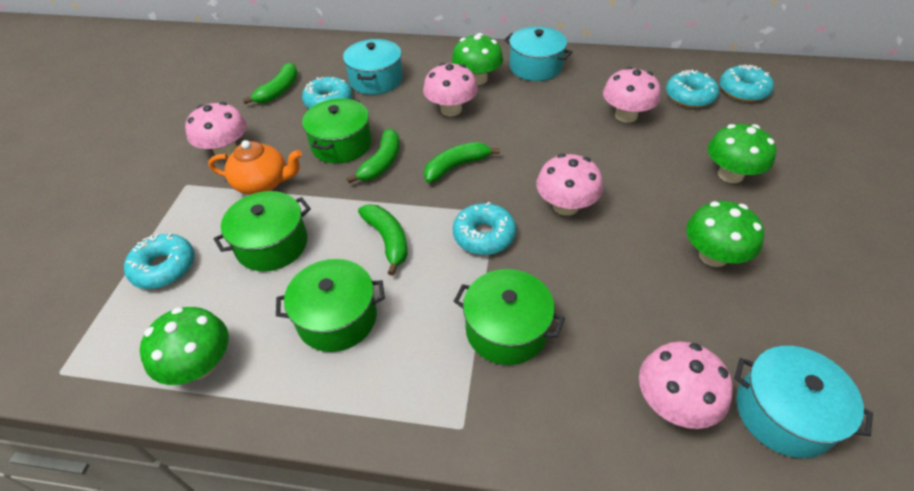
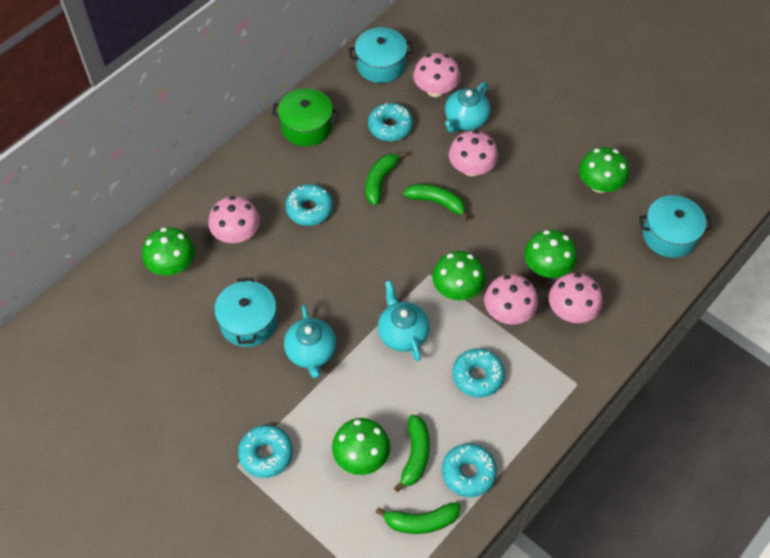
green mushroom: [140,307,229,385] [452,33,503,85] [686,201,764,267] [708,124,776,183] = 4 -> [142,227,195,276] [332,418,390,475] [432,251,486,300] [524,230,577,278] [579,147,629,193] = 5
green pot: [214,191,311,271] [276,259,385,352] [302,98,372,163] [454,269,565,365] = 4 -> [272,88,339,146] = 1
orange teapot: [208,140,302,195] = 1 -> none = 0
turquoise teapot: none = 0 -> [284,304,336,378] [378,280,430,361] [445,82,490,133] = 3

